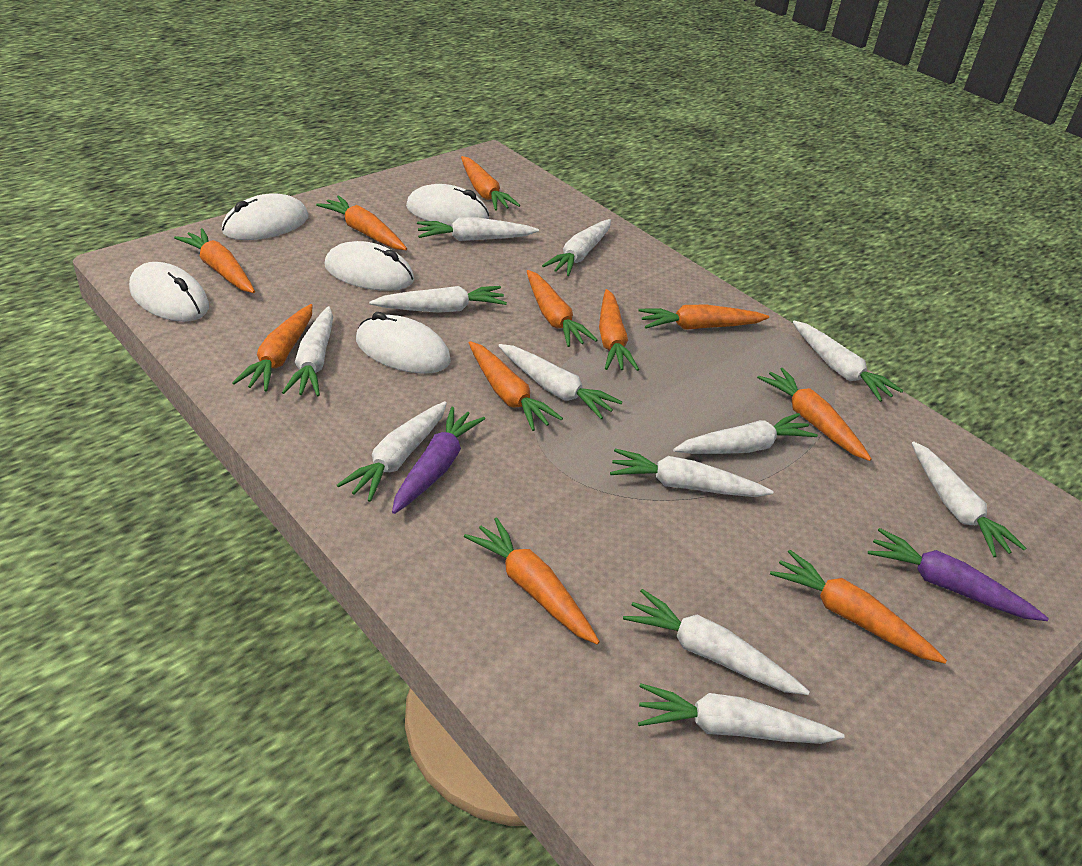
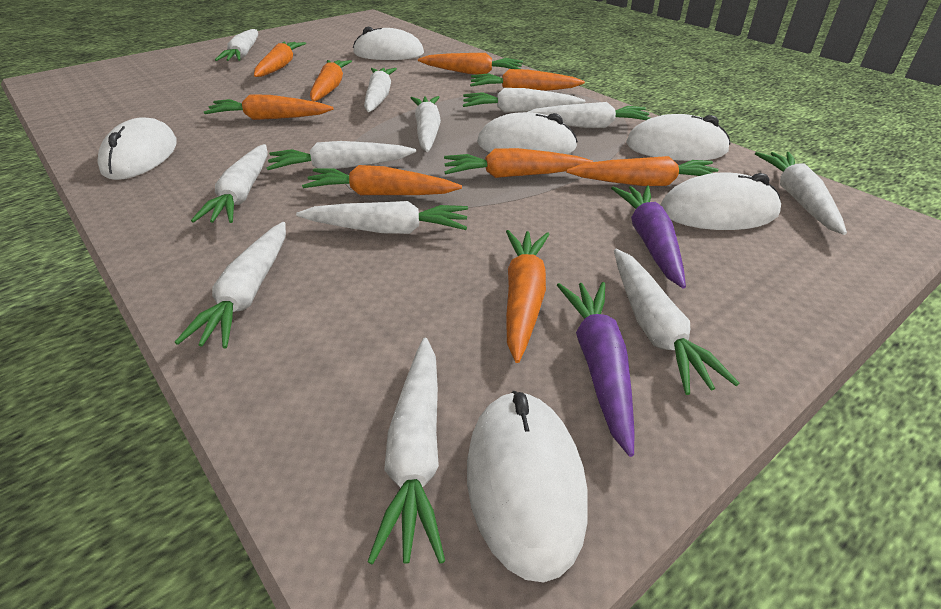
orange carrot: [174,228,255,293] [232,304,313,391] [316,196,407,250] [461,156,520,211] [464,517,600,645] [469,341,563,431] [527,270,597,347] [599,289,639,371] [638,305,769,330] [757,368,871,461] [770,550,947,664] = 11 -> [204,94,334,120] [254,41,306,77] [302,165,462,195] [310,60,352,101] [418,53,523,75] [444,148,593,178] [470,69,585,91] [506,230,549,363] [566,156,719,186] = 9
white mouse: [129,262,209,322] [222,193,308,240] [324,241,414,291] [356,312,451,374] [406,184,489,226] = 5 -> [97,117,177,180] [353,27,424,60] [467,391,588,582] [477,112,578,154] [626,114,731,161] [661,172,781,230] = 6

